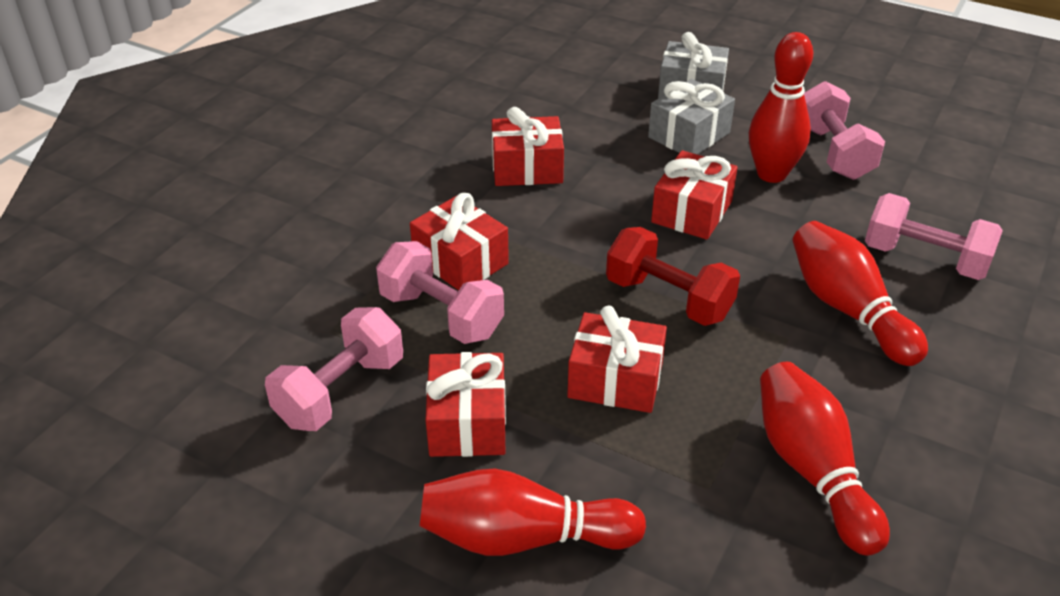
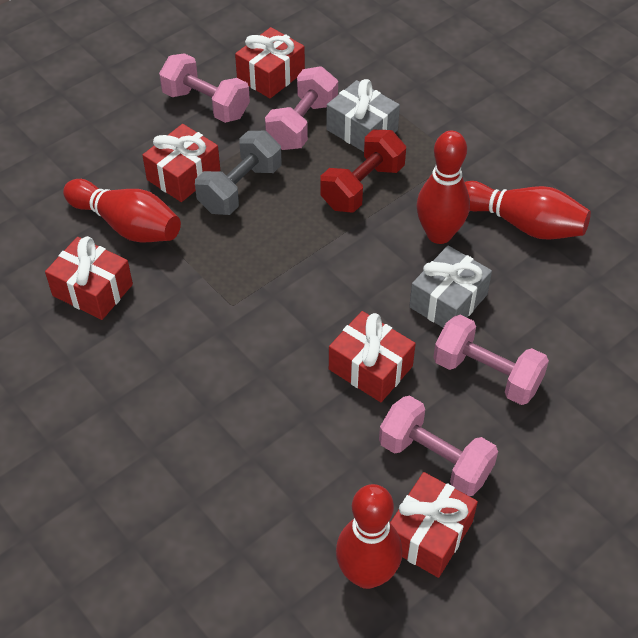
grey dumbbell: none = 0 -> [195,131,282,215] = 1

